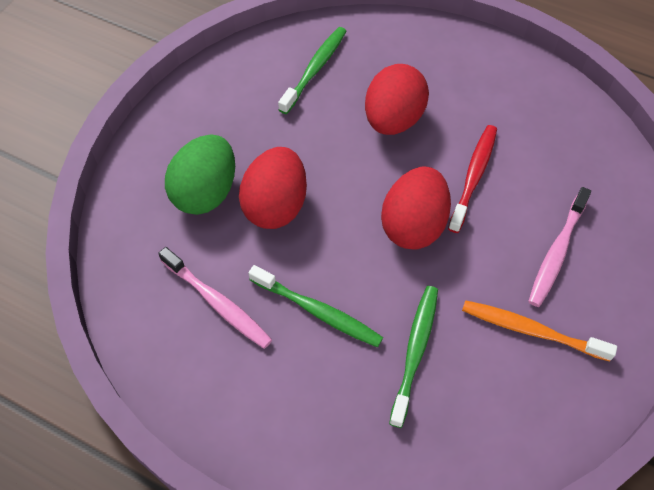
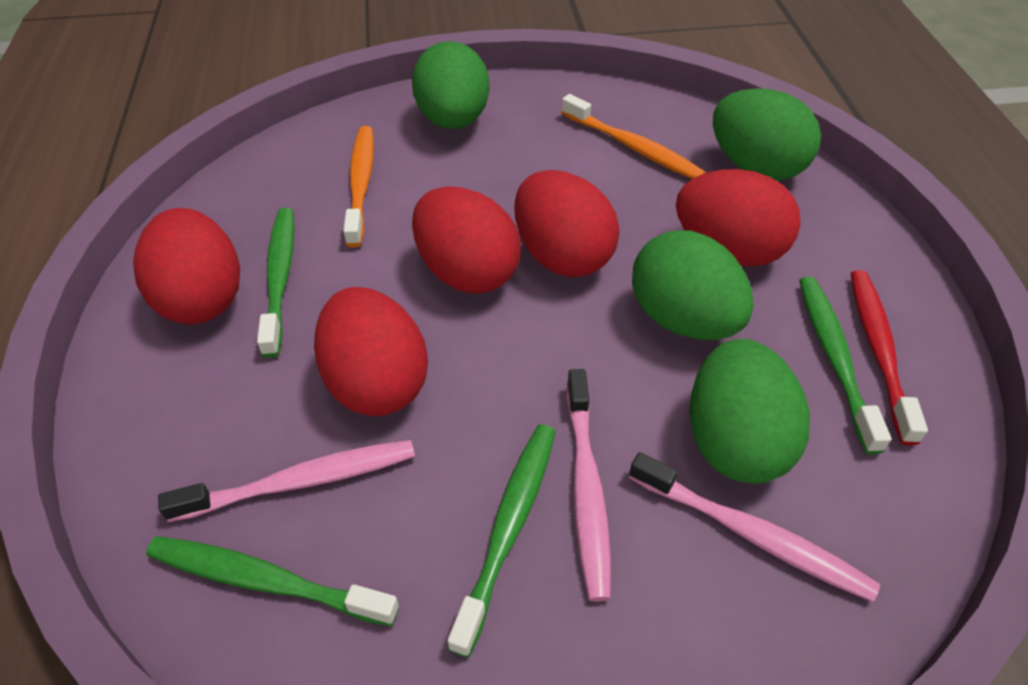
green egg: [165,134,235,215] = 1 -> [412,41,490,129] [632,230,754,340] [689,339,810,484] [713,88,821,180] = 4
green toothbrush: [248,265,383,347] [278,27,346,114] [389,286,438,428] = 3 -> [146,536,399,626] [257,208,294,358] [448,424,556,657] [799,277,892,455] = 4
orange toothbrush: [462,300,617,362] = 1 -> [343,126,374,247] [561,94,706,179] = 2
pink toothbrush: [158,247,272,349] [528,187,591,307] = 2 -> [158,440,415,522] [566,369,611,602] [629,452,880,602] = 3
red egg: [239,147,307,229] [365,64,429,135] [381,166,451,250] = 3 -> [133,208,240,324] [314,287,428,416] [412,187,521,294] [514,170,619,277] [676,169,801,267] = 5

